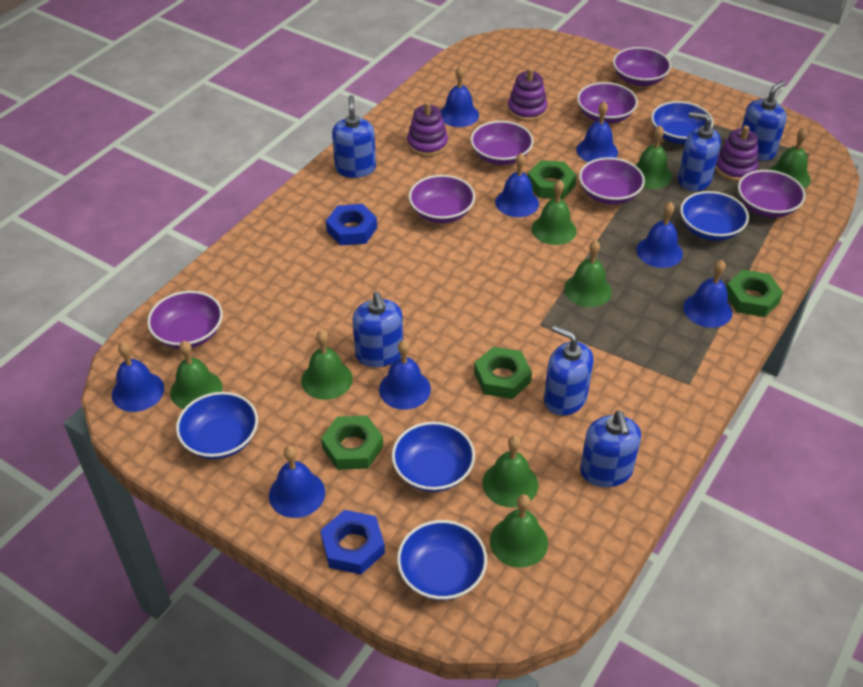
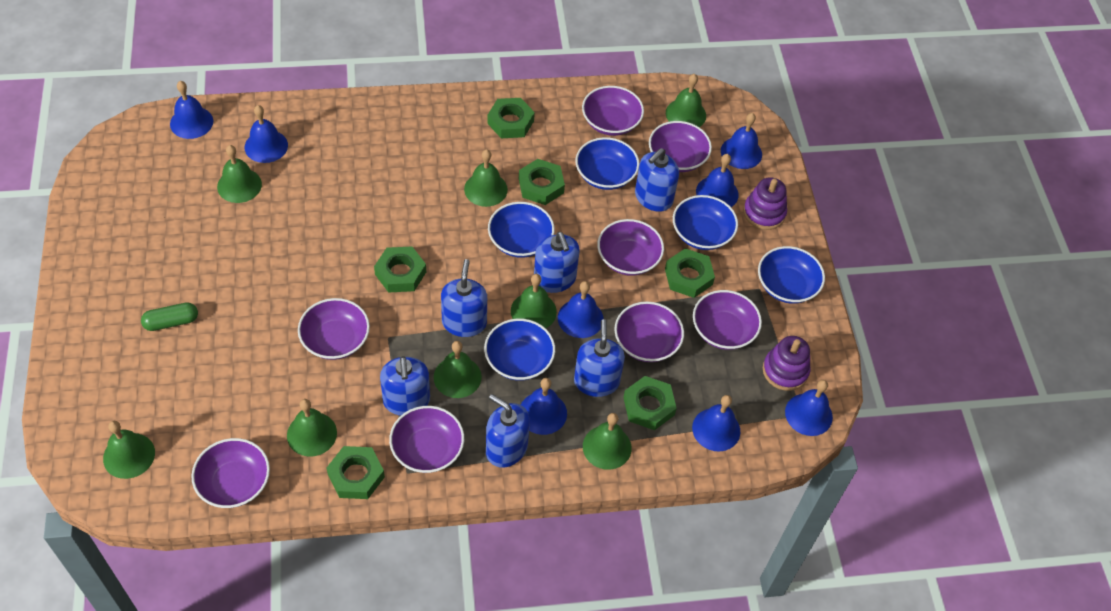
blue nut: [321,510,385,574] [326,204,377,245] = 2 -> none = 0
green capsule: none = 0 -> [141,302,198,331] = 1
green nut: [321,416,383,470] [474,347,532,399] [528,160,577,199] [726,270,783,317] = 4 -> [327,446,385,499] [374,246,426,293] [487,98,535,138] [519,159,565,205] [623,376,677,430] [665,248,715,298] = 6
purple bowl: [147,291,223,349] [409,175,475,223] [471,121,533,165] [577,82,638,124] [579,157,645,205] [613,47,671,86] [738,170,805,218] = 7 -> [191,438,270,508] [298,298,370,360] [389,406,464,473] [582,86,644,136] [597,219,664,276] [614,301,684,362] [649,121,712,172] [693,290,762,350] = 8
purple stacking toy: [407,101,448,157] [508,68,547,122] [715,126,759,182] = 3 -> [743,177,787,230] [763,336,810,391] = 2

